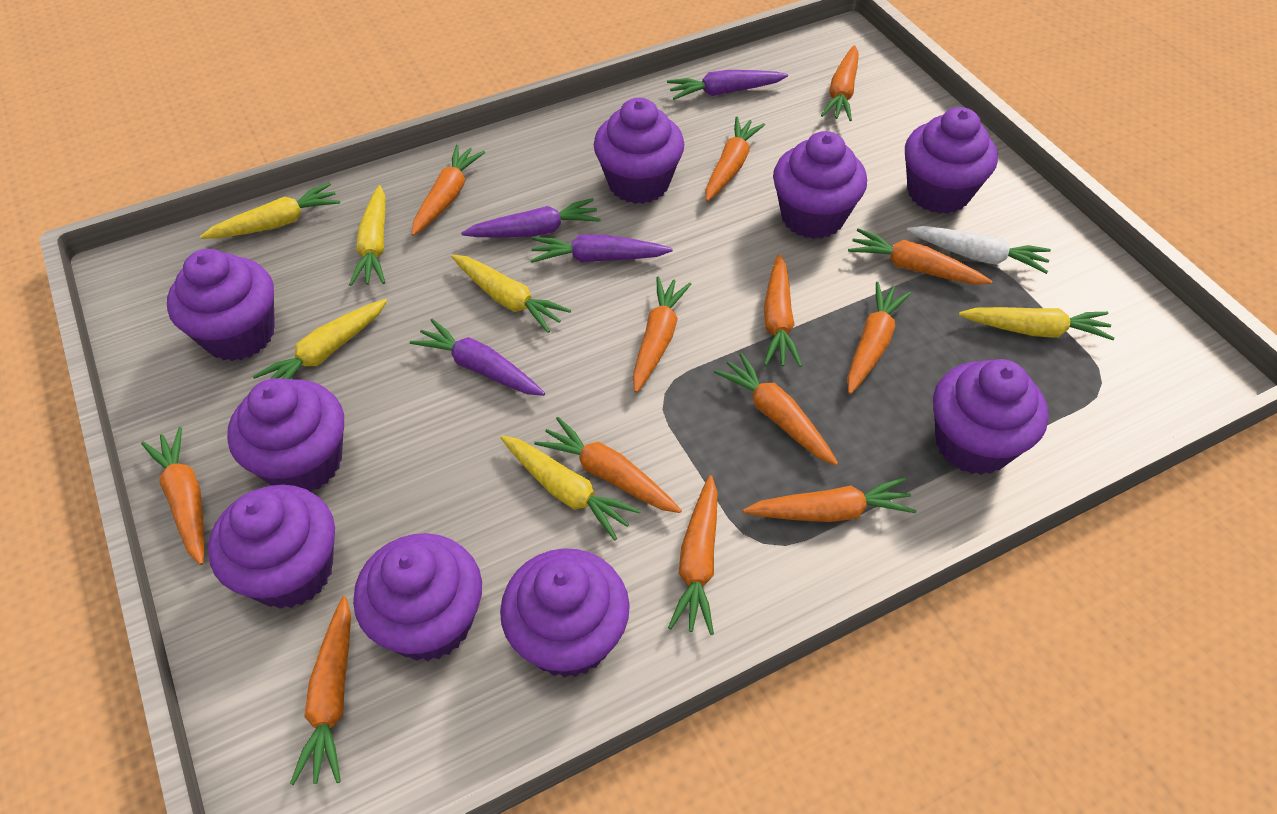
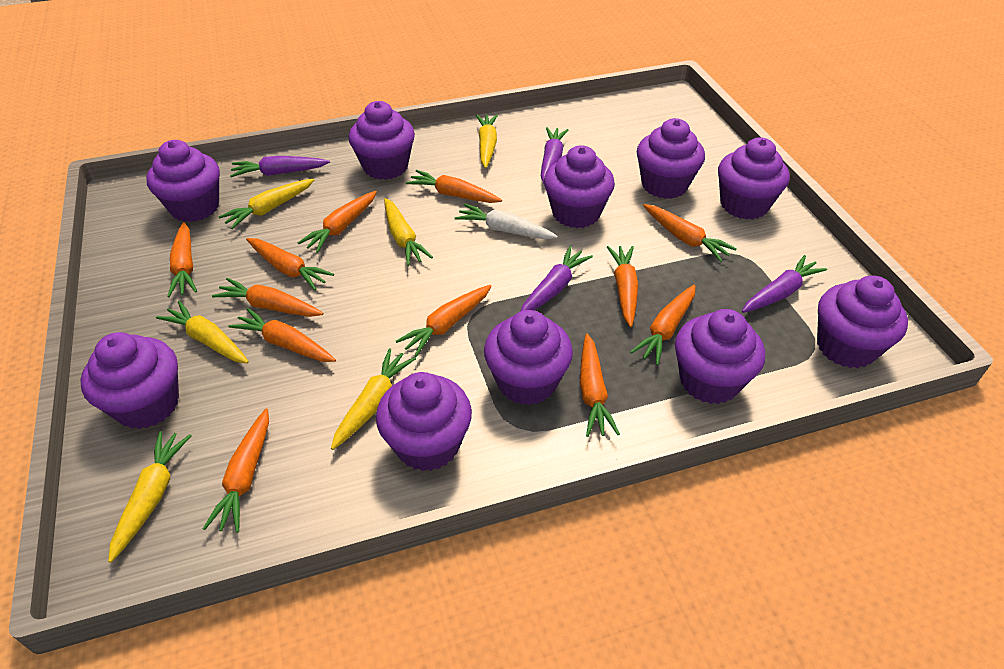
orange carrot: [141,427,204,565] [290,596,351,785] [411,145,485,236] [534,417,682,513] [633,276,691,393] [668,475,718,635] [706,116,765,202] [714,353,838,465] [743,477,917,522] [764,254,802,367] [821,45,859,121] [847,282,911,394] [848,228,992,285] = 13 -> [167,222,197,297] [203,408,269,533] [212,278,323,317] [228,308,336,362] [246,238,334,290] [297,191,377,253] [396,285,492,357] [406,170,502,203] [580,334,620,437] [607,246,638,327] [630,285,695,365] [643,204,737,262] = 12
purple cupcake: [167,249,275,361] [208,485,335,609] [227,378,344,492] [353,533,482,661] [500,548,630,678] [594,98,684,204] [773,131,867,239] [905,107,998,214] [933,359,1048,475] = 9 -> [80,332,179,429] [146,140,220,222] [348,101,415,180] [376,372,472,471] [484,310,573,405] [544,145,615,228] [637,118,705,199] [675,309,765,404] [718,137,790,220] [817,276,908,368] = 10

